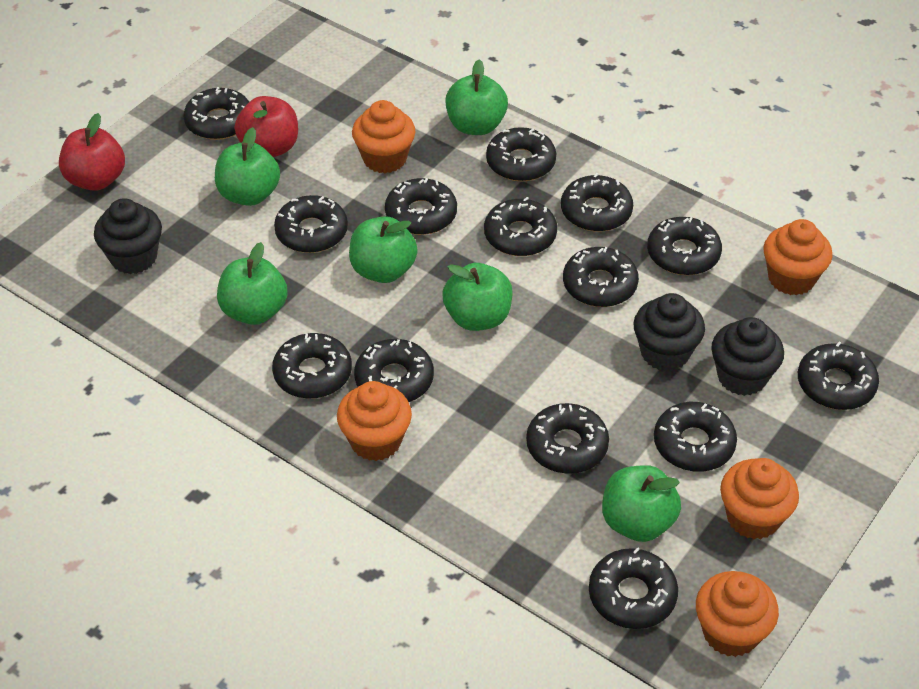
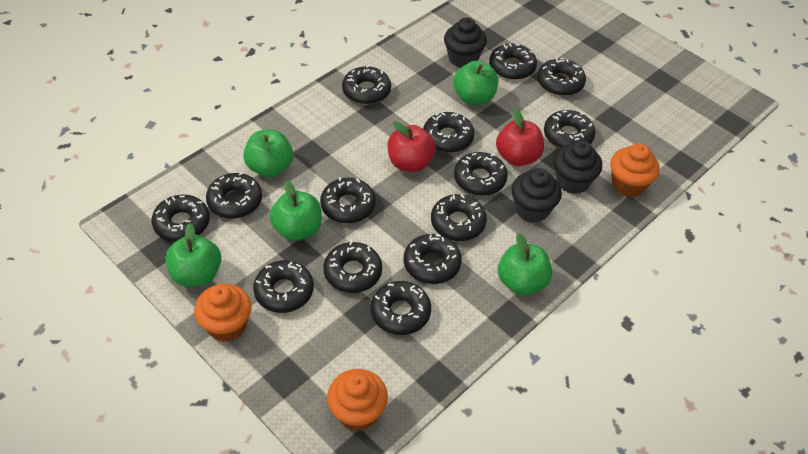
green apple: [215,127,280,206] [217,242,288,325] [349,216,418,283] [442,263,513,331] [445,59,508,135] [602,465,681,542] = 6 -> [166,223,221,287] [243,130,293,177] [270,180,322,241] [453,61,498,105] [498,233,552,296] = 5
orange cupcake: [337,381,412,461] [352,100,415,173] [696,571,779,657] [720,458,799,539] [763,219,833,296] = 5 -> [194,284,252,342] [327,369,388,431] [610,143,660,197] = 3

